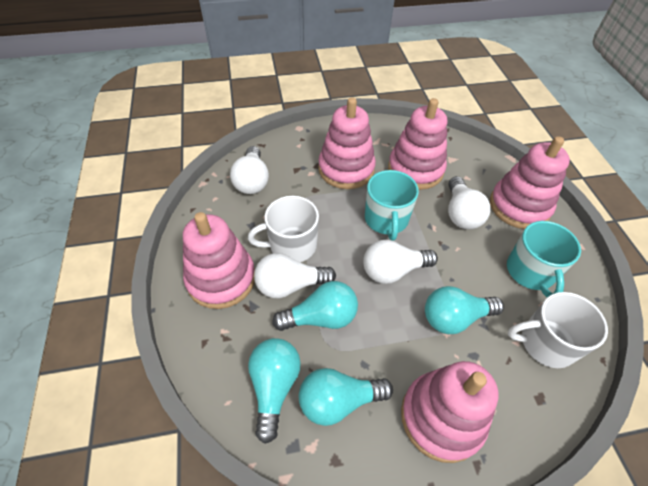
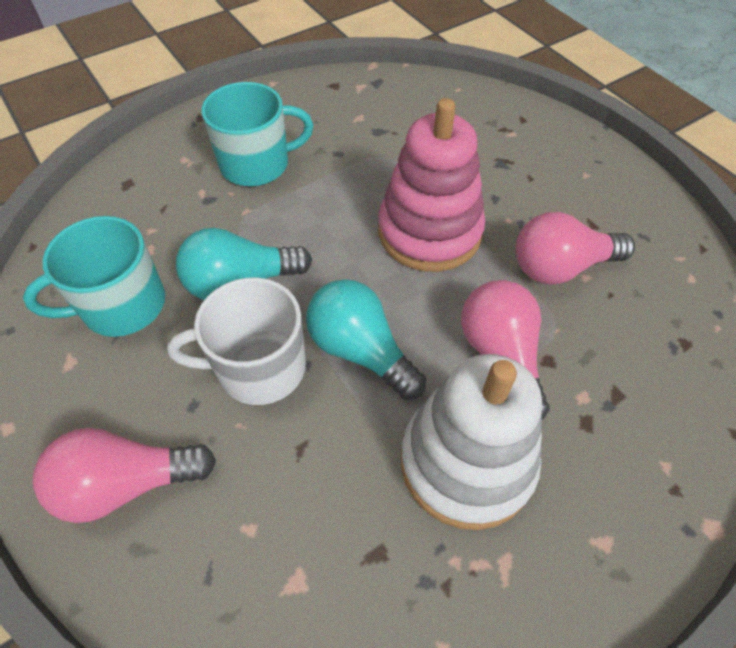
pink light bulb: none = 0 -> [33,428,216,523] [461,280,550,420] [515,212,635,284] = 3
pink stacking toy: [183,212,255,309] [318,97,376,189] [388,98,447,190] [401,361,499,463] [490,136,570,229] = 5 -> [378,98,485,272] = 1
turquoise light bulb: [248,338,301,444] [272,281,358,331] [299,368,393,426] [425,286,504,334] = 4 -> [176,228,312,300] [306,279,426,400] = 2
white light bulb: [230,146,269,194] [254,253,336,298] [363,240,438,284] [448,176,491,229] = 4 -> none = 0
white mug: [248,196,319,262] [508,292,608,368] = 2 -> [167,278,306,405] = 1
white stacking toy: none = 0 -> [401,354,542,530] = 1

